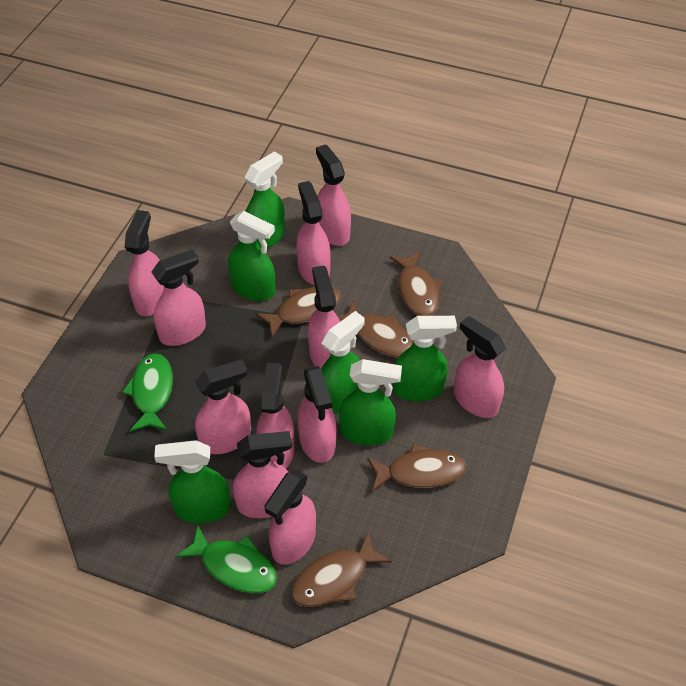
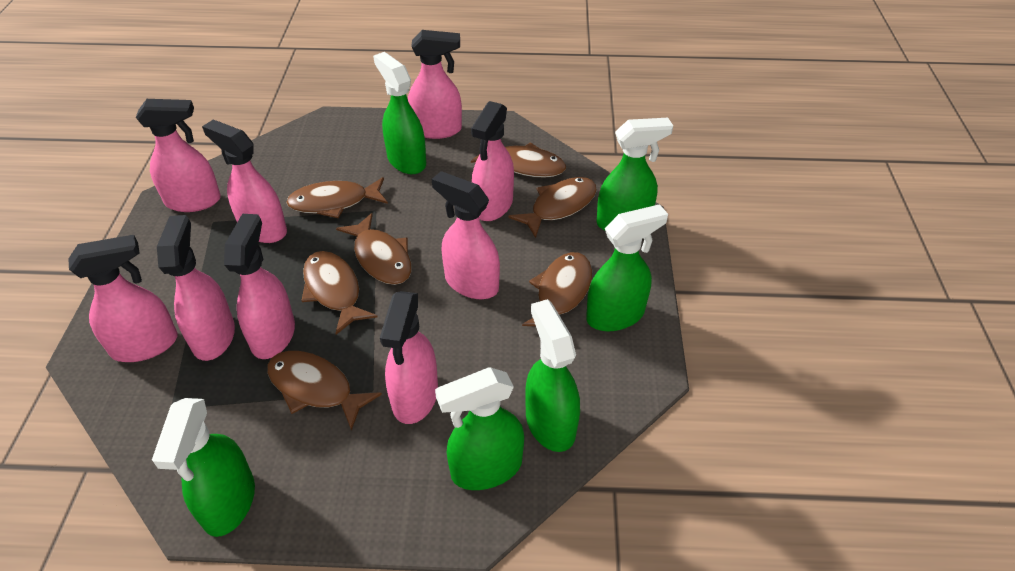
brown fish: [256,286,341,337] [291,531,392,607] [338,300,413,357] [367,443,466,492] [390,251,443,316] = 5 -> [267,351,382,431] [286,177,388,218] [301,251,378,335] [336,213,412,285] [471,142,566,178] [508,177,597,238] [522,252,592,326] = 7
green fish: [122,353,173,432] [176,525,277,593] = 2 -> none = 0
pink spray bottle: [125,210,164,316] [151,249,206,346] [195,359,251,454] [233,431,292,518] [256,363,294,469] [264,470,316,565] [296,181,331,285] [297,366,337,463] [308,266,340,368] [316,144,351,246] [454,316,505,418] = 11 -> [68,235,178,362] [136,99,221,212] [157,215,235,361] [202,120,287,243] [224,214,295,359] [380,291,438,424] [408,30,462,139] [432,171,500,299] [471,101,514,221] = 9

